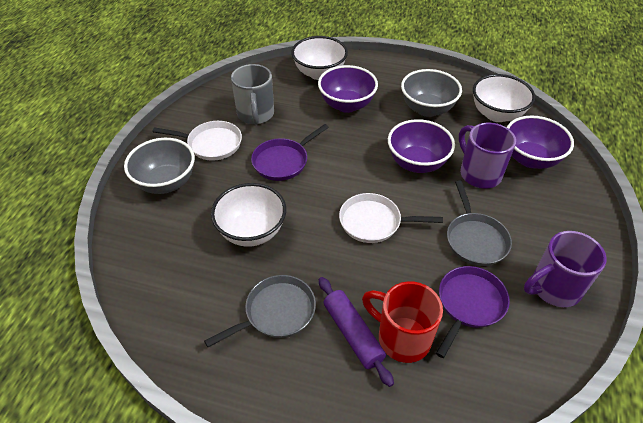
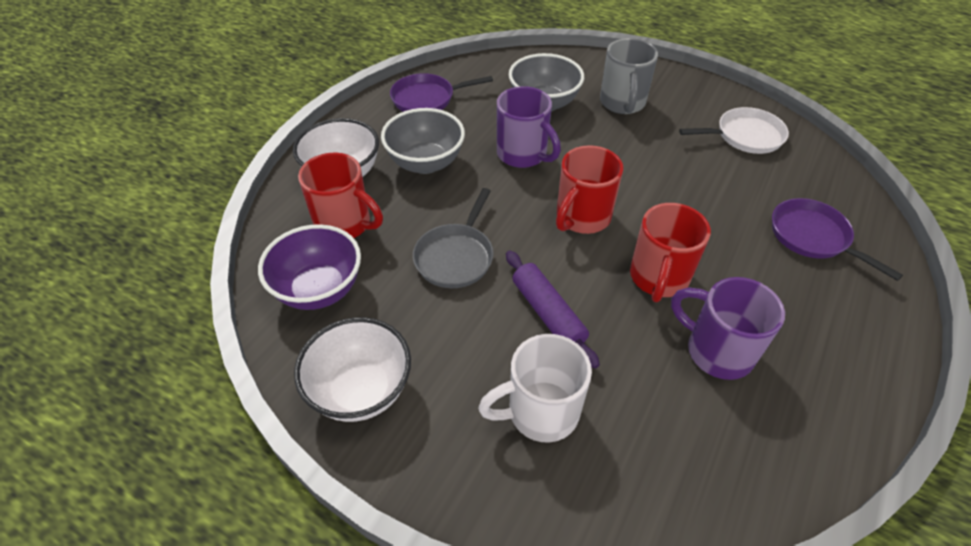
grey pan: [204,275,316,347] [447,181,512,266] = 2 -> [413,188,494,288] = 1
purple bowl: [318,65,378,113] [388,119,455,173] [507,116,574,169] = 3 -> [258,224,361,310] = 1
red mug: [362,281,443,363] = 1 -> [298,153,383,238] [556,145,623,234] [630,203,711,302] = 3
white bowl: [211,183,286,247] [291,36,348,80] [473,74,535,122] = 3 -> [293,118,379,177] [294,317,411,422] = 2
white mug: none = 0 -> [478,334,592,442] = 1
white pan: [153,121,242,161] [339,193,443,243] = 2 -> [679,107,789,154] = 1

